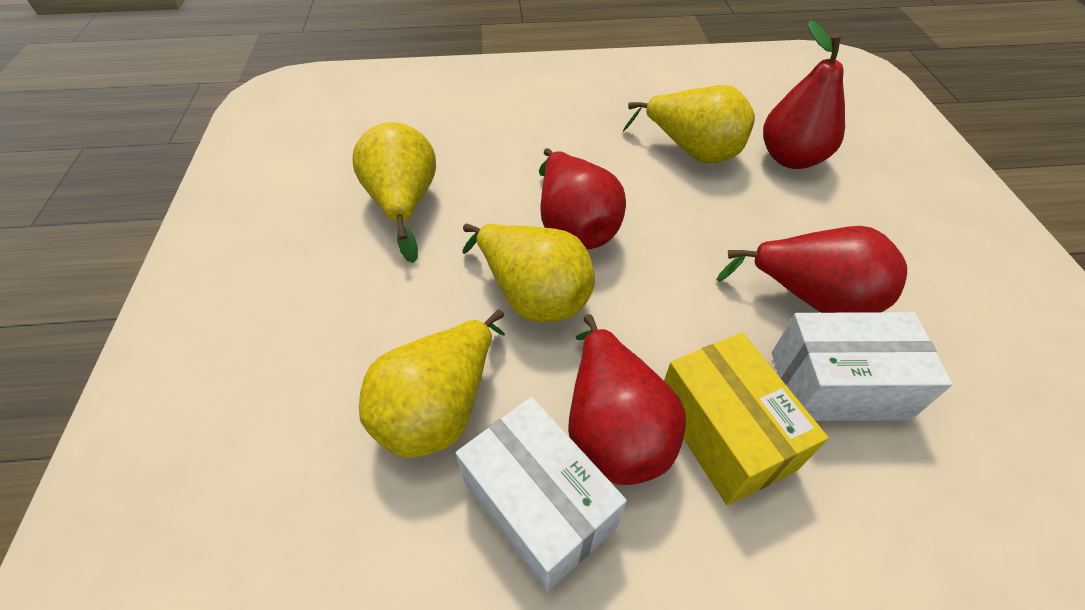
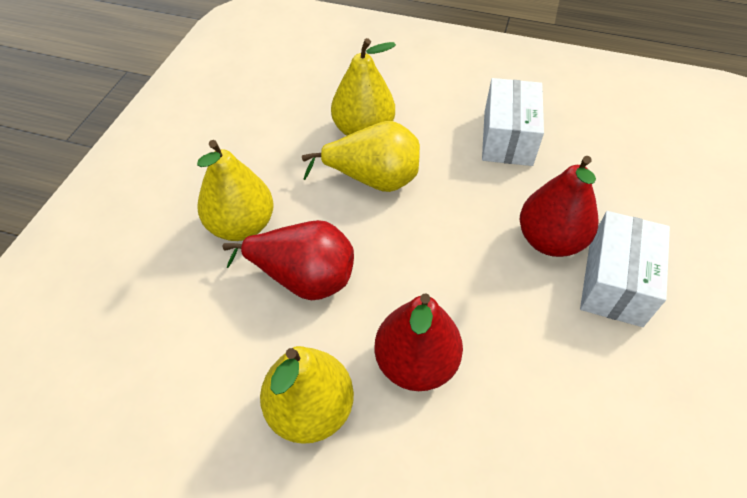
red pear: [539,148,626,249] [568,314,686,485] [716,226,907,313] [763,20,845,169] = 4 -> [222,220,354,300] [375,294,463,391] [520,156,598,257] = 3
yellow box: [664,333,829,505] = 1 -> none = 0

